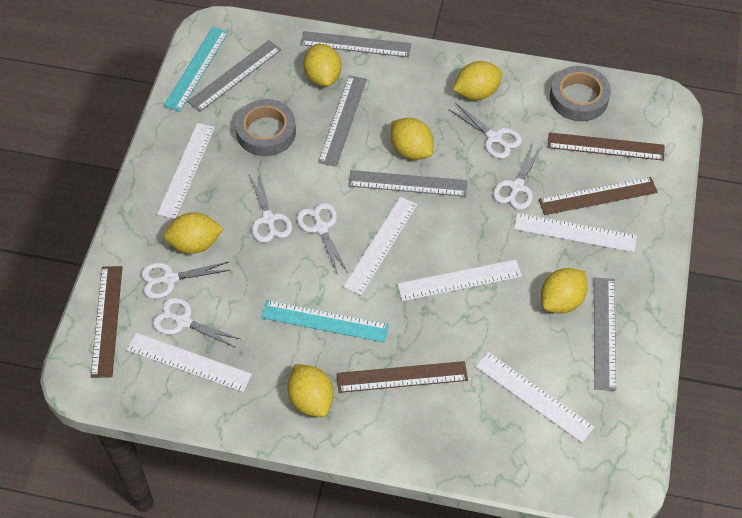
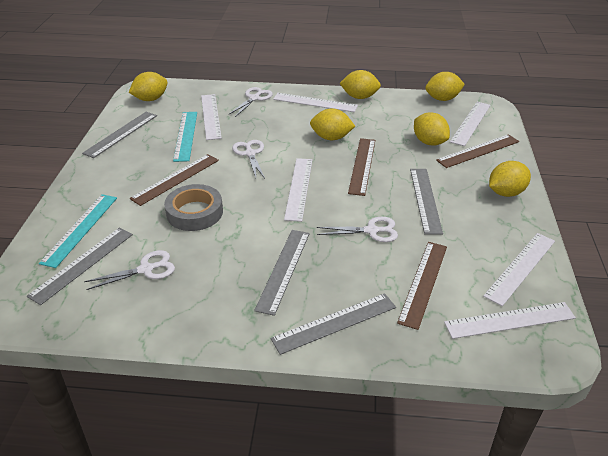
grey tape: [235,99,296,156] [550,66,611,121] = 2 -> [164,184,223,231] = 1
white scissors: [141,262,231,299] [153,298,240,348] [249,173,292,243] [297,203,348,275] [449,103,522,159] [493,144,543,210] = 6 -> [84,250,175,290] [228,87,273,117] [232,140,265,179] [316,217,398,242] = 4

